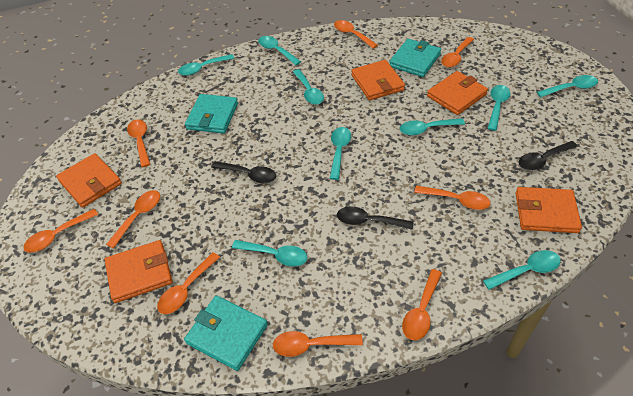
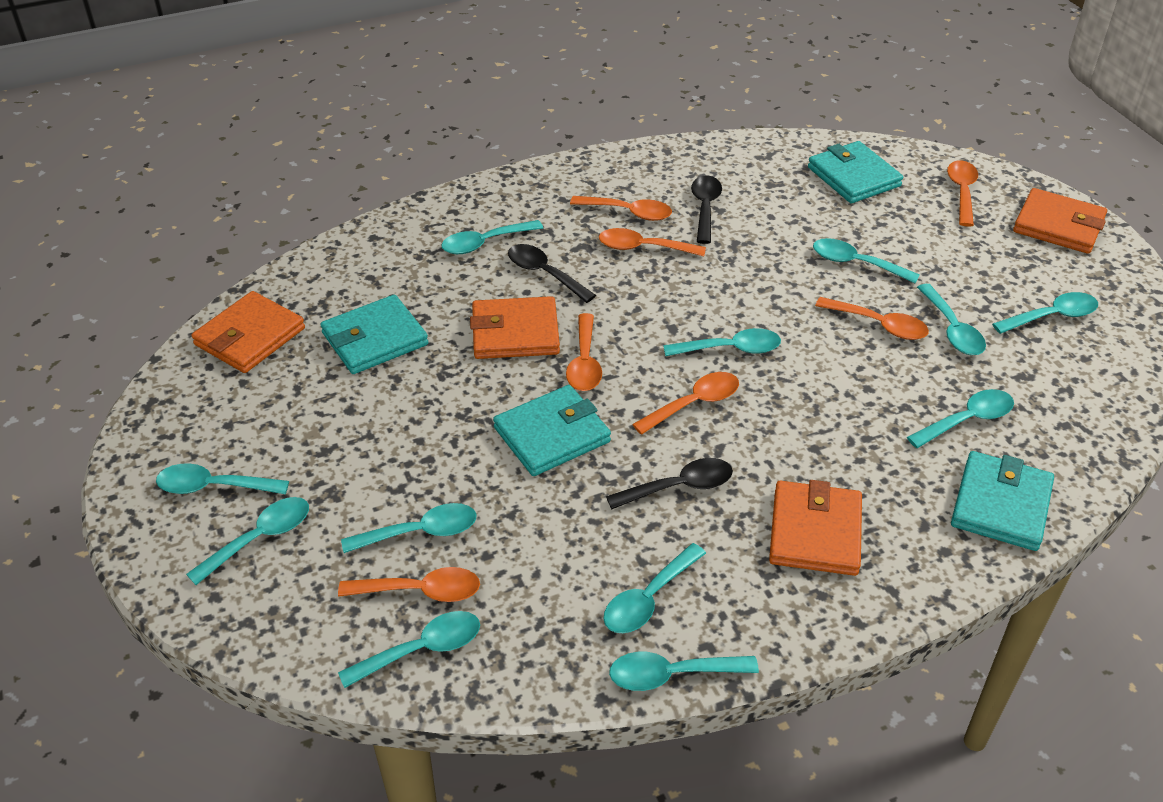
orange spoon: [23,209,98,253] [106,190,160,249] [127,119,150,167] [157,252,220,314] [273,331,363,357] [334,20,378,49] [402,269,442,340] [414,186,490,210] [441,37,474,68] = 9 -> [338,567,480,602] [566,313,602,391] [570,196,672,221] [599,228,706,257] [632,372,739,435] [815,297,929,340] [947,160,978,227] = 7
orange wallet: [56,153,122,208] [105,240,173,303] [351,60,405,100] [427,71,488,115] [515,187,582,233] = 5 -> [191,291,305,373] [470,296,560,359] [769,480,862,576] [1013,188,1107,254] = 4
turquoise spoon: [178,54,235,76] [232,240,308,267] [258,36,301,65] [293,69,324,105] [330,127,351,180] [400,118,465,136] [483,250,561,290] [487,85,510,131] [537,75,598,97] = 9 -> [156,463,289,494] [186,497,309,585] [338,611,480,688] [341,503,476,553] [441,220,543,254] [603,543,706,633] [609,652,759,691] [663,328,781,356] [813,238,920,284] [907,389,1014,448] [917,284,986,355] [992,292,1098,334] = 12
turquoise wallet: [184,296,268,371] [185,94,238,134] [389,39,441,77] = 3 -> [320,295,428,374] [493,385,611,476] [808,141,903,203] [951,451,1054,551] = 4

